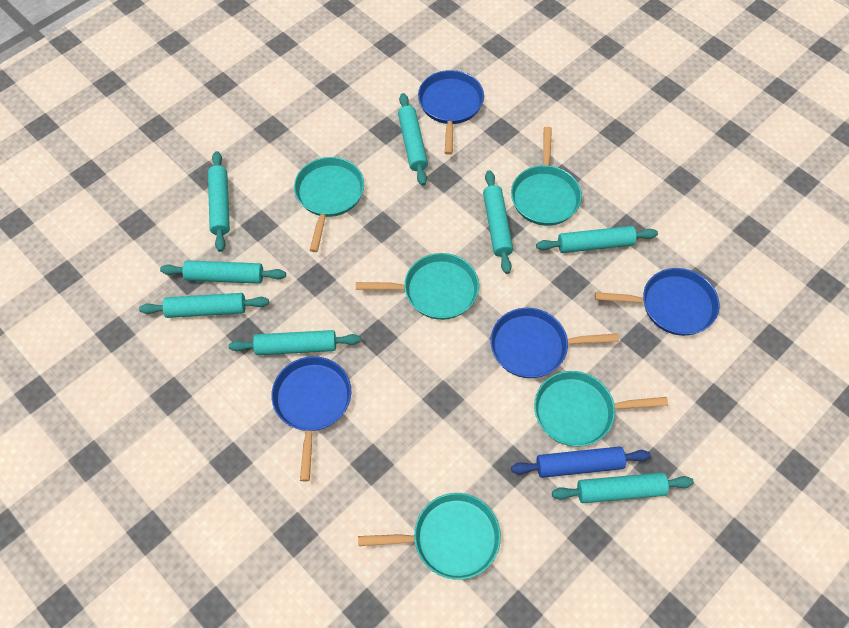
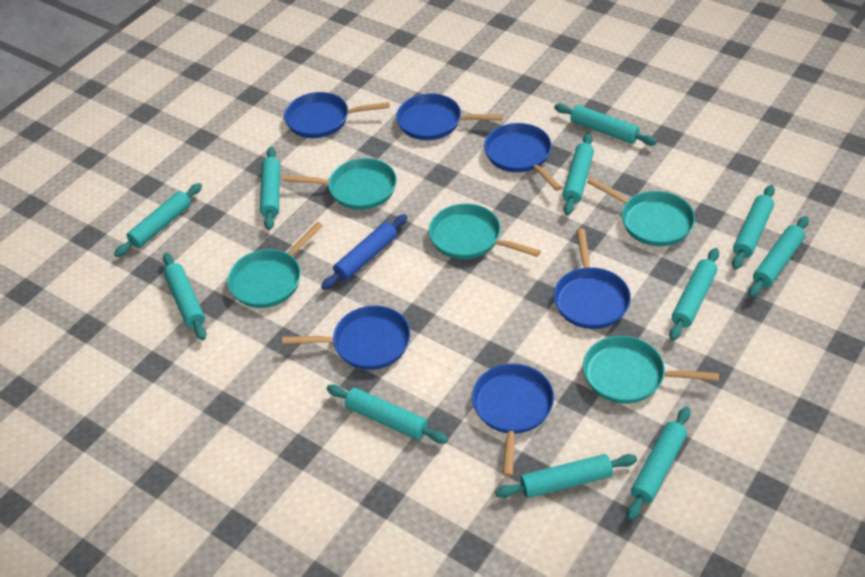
blue pan: [271,356,351,481] [418,70,484,155] [490,308,619,378] [595,268,720,336] = 4 -> [282,306,411,370] [284,92,390,138] [396,93,503,140] [472,364,554,477] [484,123,562,191] [554,229,631,329] = 6
turquoise rolling pin: [139,293,269,318] [160,260,286,284] [208,151,230,252] [229,330,361,355] [398,93,428,186] [483,170,513,274] [536,226,658,253] [552,472,694,503] = 8 -> [114,183,202,257] [163,253,206,340] [260,147,280,230] [327,385,448,444] [495,454,637,498] [554,104,657,145] [563,133,594,215] [627,407,691,521] [669,248,719,341] [732,185,775,270] [748,216,809,298] = 11

